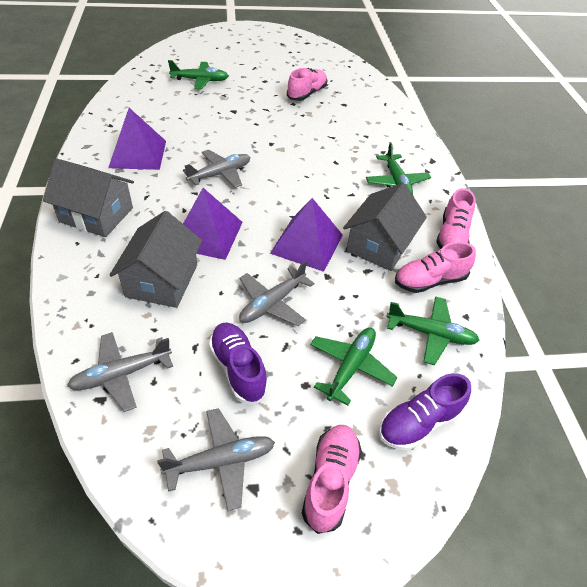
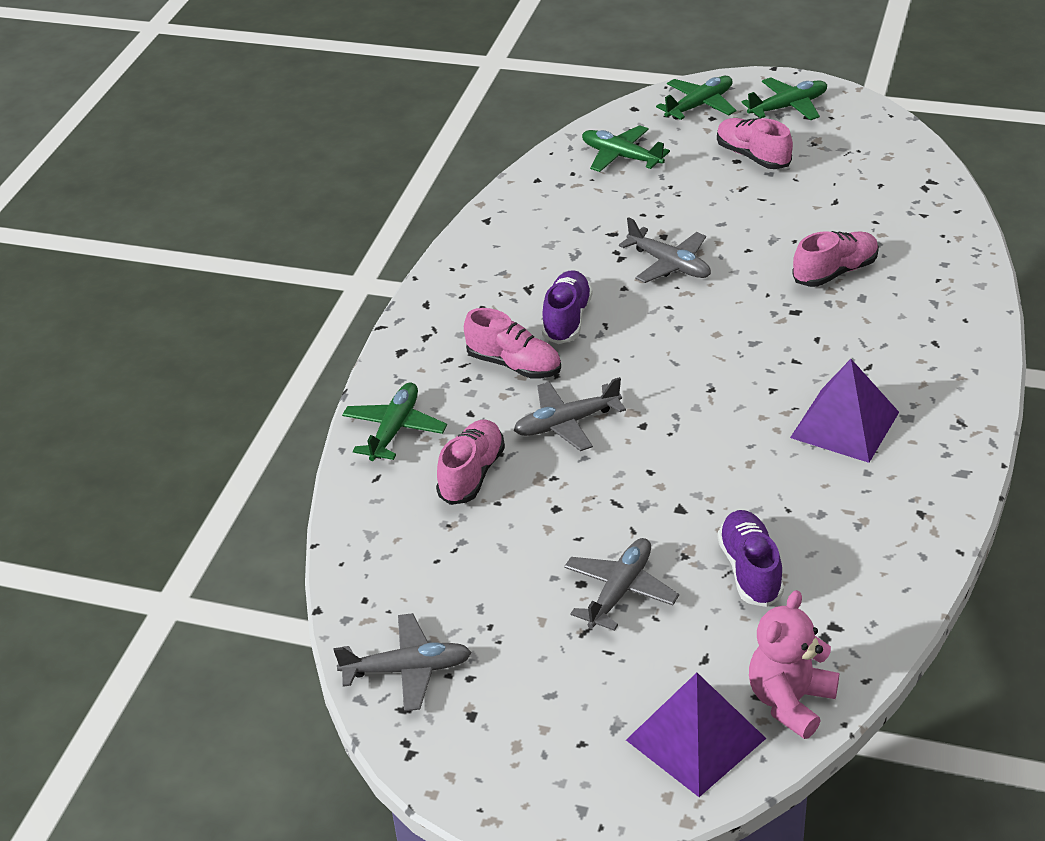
grey house: [43,158,134,237] [110,211,202,308] [343,183,427,271] = 3 -> none = 0
pink teddy bear: none = 0 -> [749,590,839,739] = 1
purple pyramid: [108,108,166,170] [183,188,243,260] [270,198,343,272] = 3 -> [626,673,766,797] [790,359,899,463] = 2

